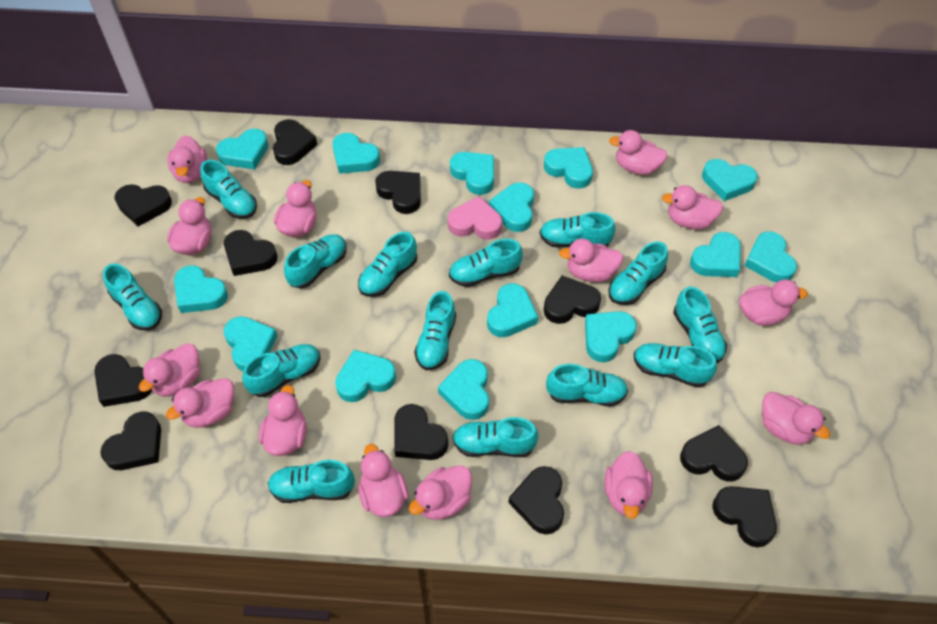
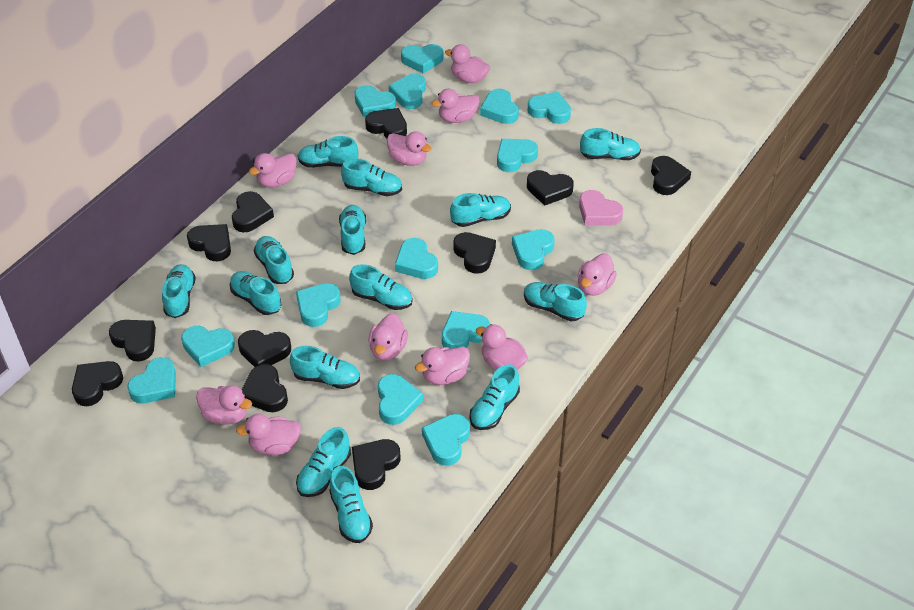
pink duck: [139,343,200,396] [166,378,234,428] [167,135,207,183] [167,197,211,255] [259,385,307,456] [274,180,317,237] [358,444,408,517] [409,465,472,520] [559,238,623,282] [605,451,653,519] [609,130,668,175] [662,185,723,229] [739,279,808,326] [762,392,830,445] = 14 -> [196,385,252,425] [236,414,301,455] [249,153,297,188] [369,313,408,360] [387,131,432,166] [415,347,470,385] [431,89,480,123] [445,44,490,83] [476,324,528,370] [578,253,617,296] = 10

